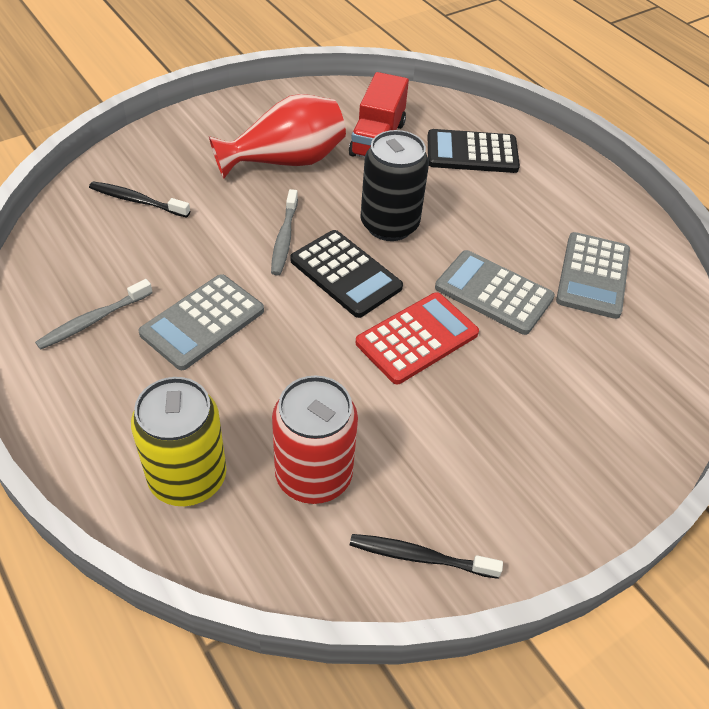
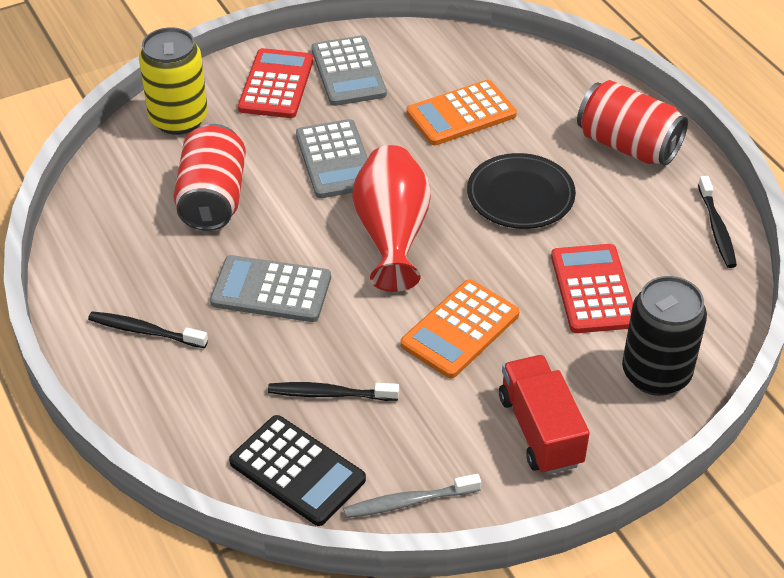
black calculator: [290,230,403,318] [428,129,520,173] = 2 -> [229,415,366,526] = 1
black plate: none = 0 -> [467,153,576,229] = 1
black toothbrush: [89,181,190,218] [350,534,503,579] = 2 -> [88,311,208,348] [268,382,399,401] [698,176,737,268] = 3
grey toothbrush: [35,279,153,350] [271,189,298,275] = 2 -> [343,474,481,518] = 1
orange calculator: none = 0 -> [400,279,520,378] [406,80,517,145] = 2
red calculator: [356,292,479,384] = 1 -> [238,48,313,118] [551,244,633,333] = 2
red can: [272,376,358,504] = 1 -> [173,124,246,231] [577,80,688,166] = 2

